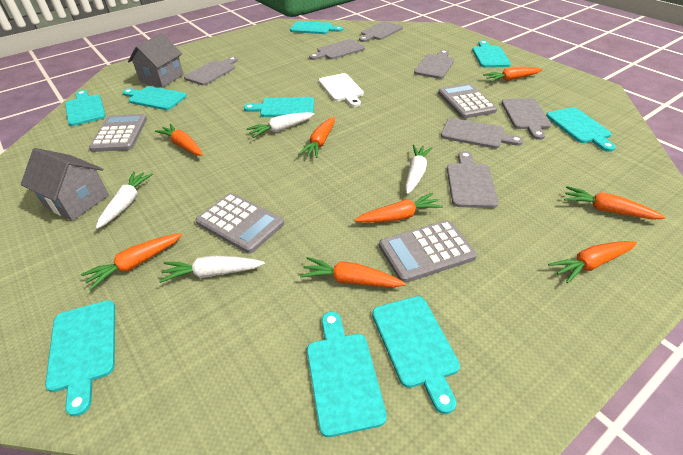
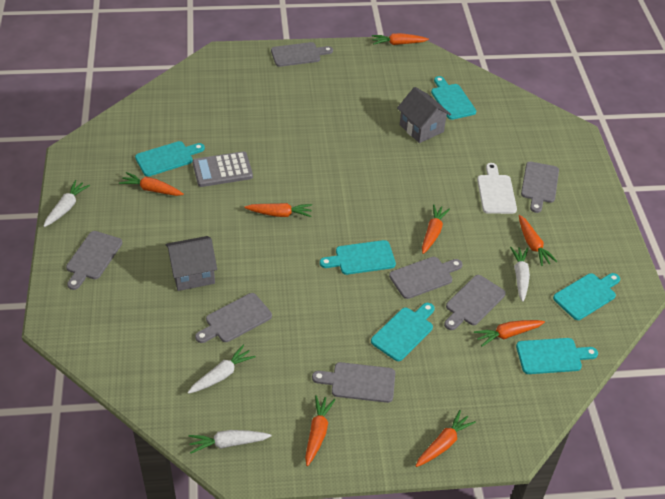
grey calculator: [89,114,147,152] [195,193,284,254] [379,220,477,283] [438,83,497,119] = 4 -> [192,151,253,187] = 1
turquoise cutting board: [45,300,115,417] [65,90,106,126] [123,86,187,110] [244,97,314,117] [290,21,343,34] [307,312,387,437] [372,296,460,414] [472,40,511,68] [546,107,615,152] = 9 -> [135,141,205,176] [320,240,396,275] [371,303,435,361] [431,76,476,120] [516,338,598,374] [553,273,620,320] = 6

